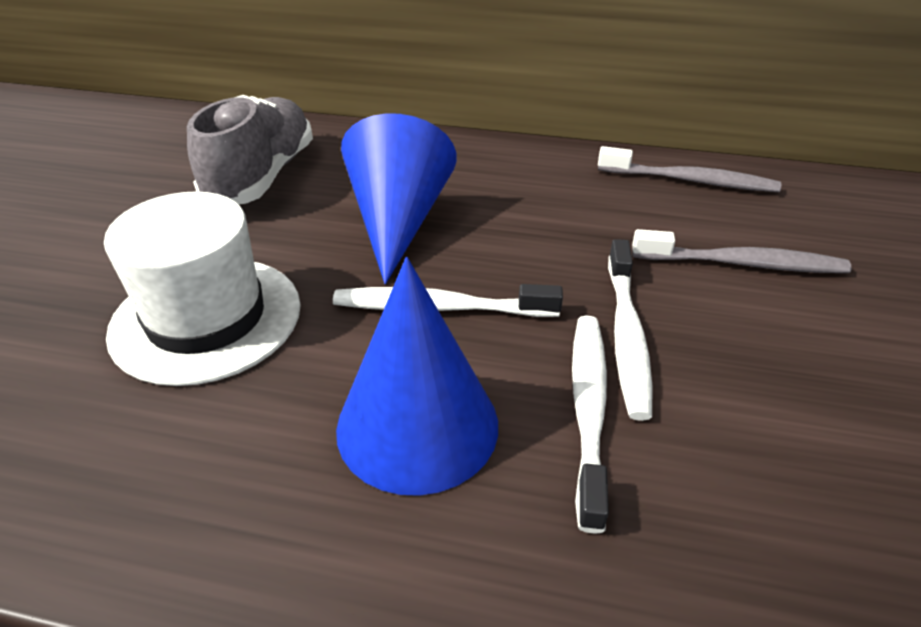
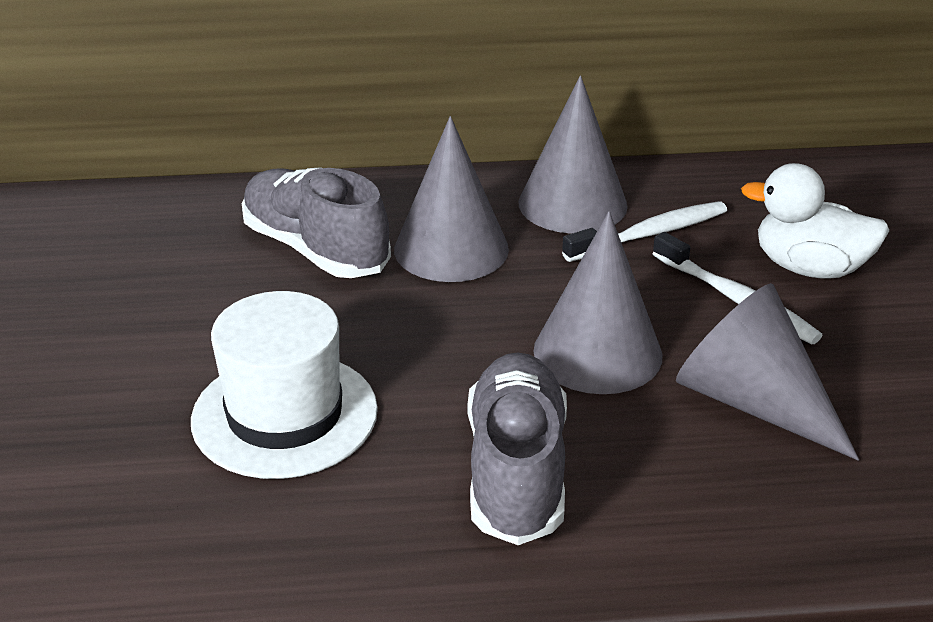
blue cone: [336,257,498,496] [341,113,457,284] = 2 -> none = 0
grey cone: none = 0 -> [394,116,509,282] [519,75,628,234] [534,211,662,394] [676,283,859,461] = 4
grey shoe: [187,95,313,205] = 1 -> [242,167,391,278] [468,352,567,545] = 2
grey toothbrush: [598,146,781,192] [632,229,852,273] = 2 -> none = 0
white duck: none = 0 -> [741,163,889,278] = 1
white toothbrush: [333,284,563,317] [572,315,609,534] [608,239,652,421] = 3 -> [562,201,727,262] [652,232,823,344] = 2

